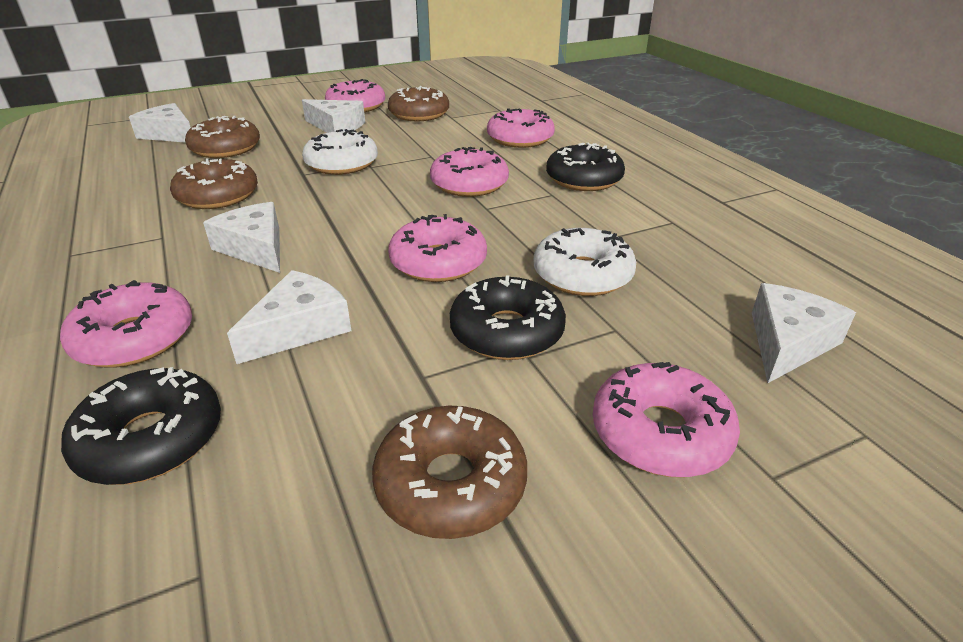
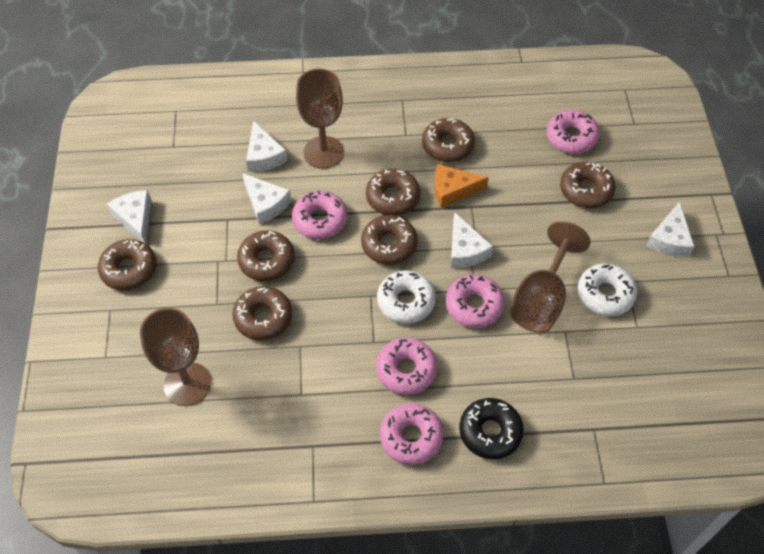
black donut: [61,367,221,485] [450,275,566,360] [546,142,625,191] = 3 -> [459,398,524,459] = 1
brown donut: [170,158,258,209] [185,116,260,158] [372,406,527,539] [388,86,449,121] = 4 -> [98,239,156,291] [232,286,292,340] [237,230,295,281] [361,215,418,265] [366,169,420,216] [422,118,475,162] [560,162,616,208] = 7
brown goblet: none = 0 -> [140,308,212,406] [296,69,344,169] [509,221,590,333] = 3
orange cheese: none = 0 -> [434,164,489,208] = 1
pink donut: [60,280,192,368] [325,79,385,112] [388,214,487,282] [430,147,509,197] [487,108,555,148] [592,362,740,477] = 6 -> [292,191,348,239] [376,338,437,395] [380,403,444,465] [446,275,505,328] [547,110,600,154] = 5

